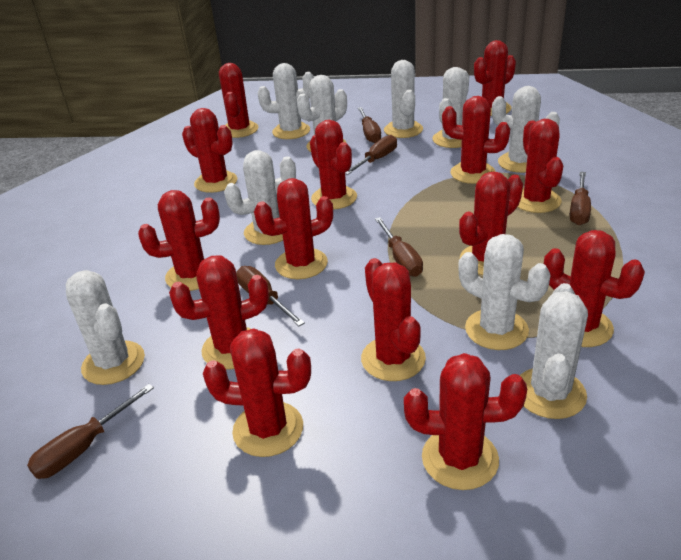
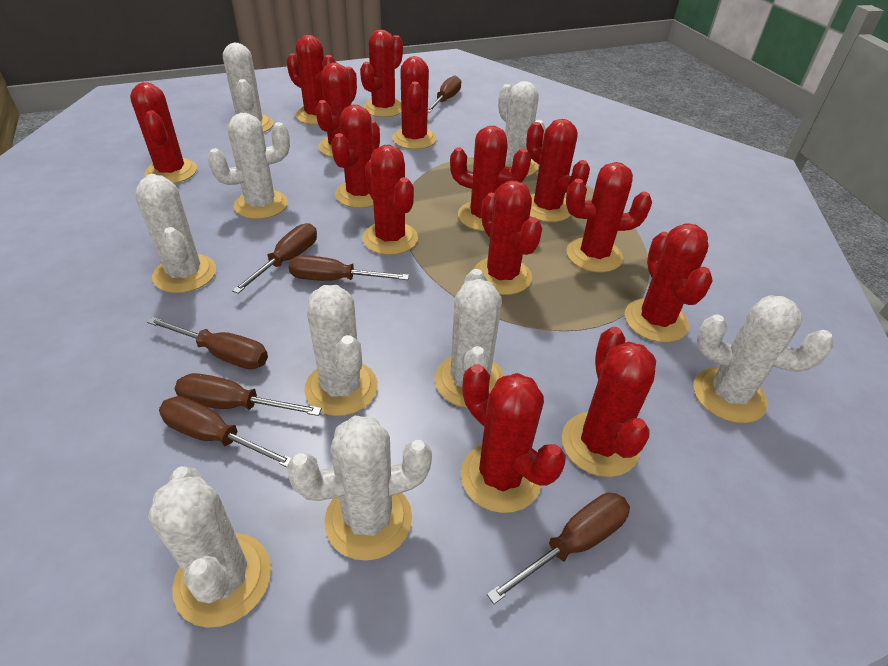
brown screwdriver: [27,384,154,479] [236,266,305,326] [345,135,397,175] [358,107,381,143] [375,217,423,277] [570,172,591,225] = 6 -> [147,317,268,369] [159,396,291,467] [175,373,322,416] [232,223,317,294] [289,255,409,281] [428,76,461,113] [487,493,630,604] = 7

